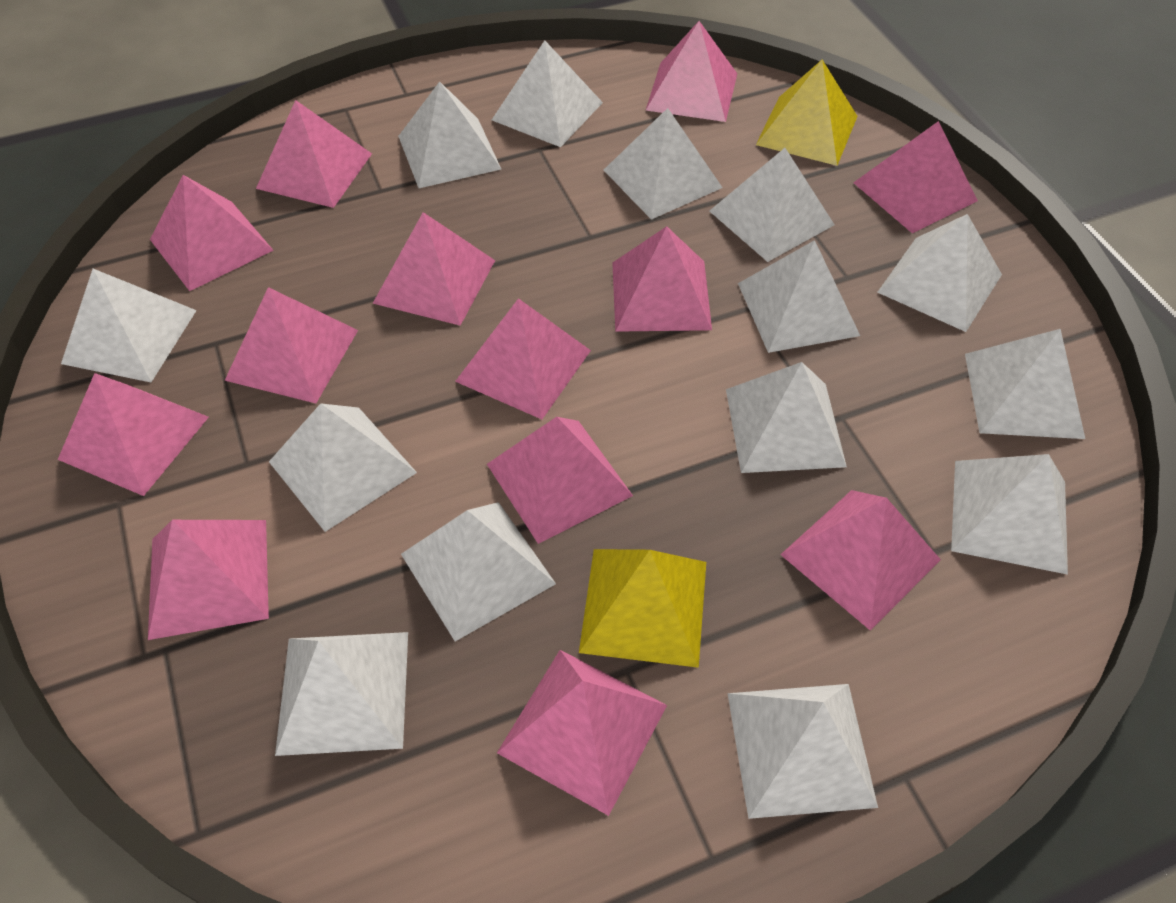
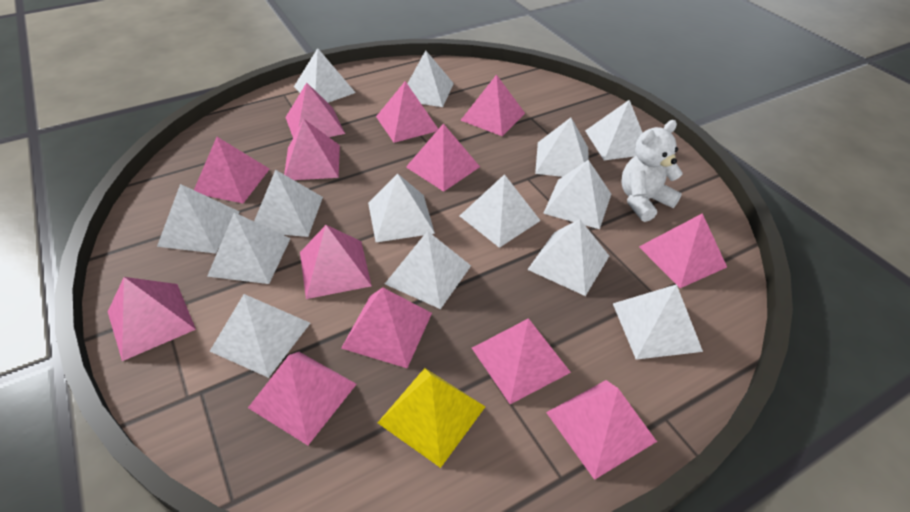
white teddy bear: none = 0 -> [621,120,683,222] = 1
yellow pyramid: [579,549,706,668] [756,60,858,166] = 2 -> [378,368,486,468] = 1

